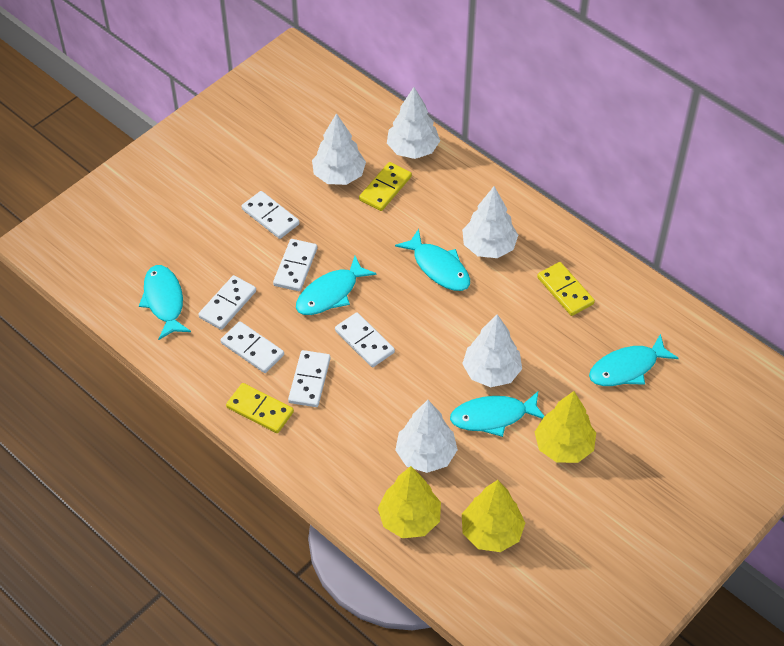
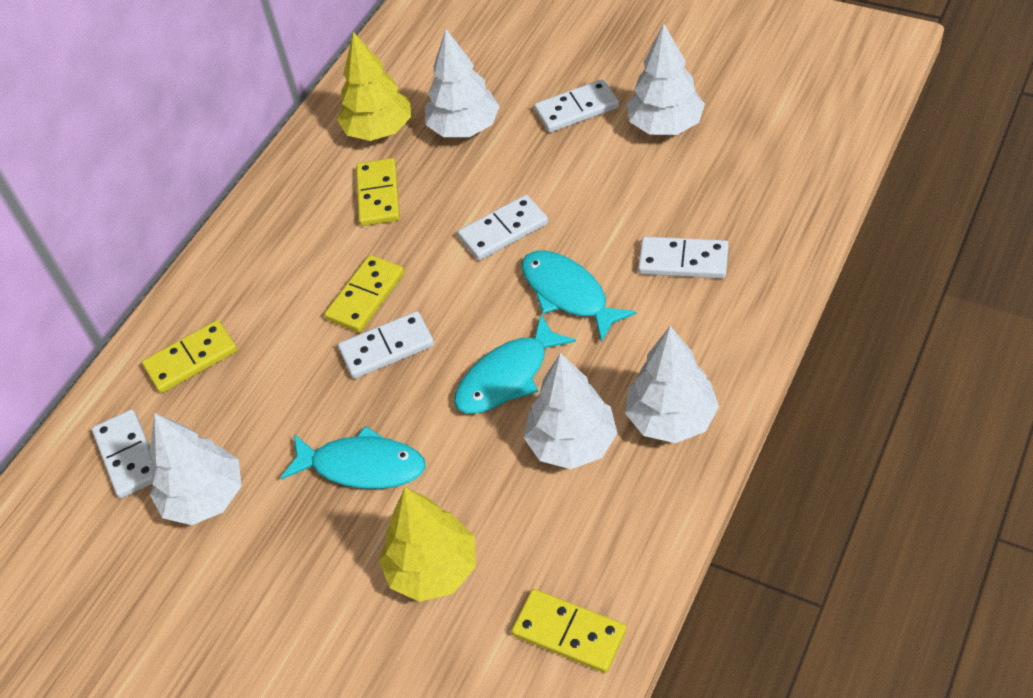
turquoise fish: [139,265,191,340] [296,256,377,315] [395,229,470,291] [450,390,544,437] [589,334,679,386] = 5 -> [281,426,425,489] [454,314,576,414] [522,250,637,342] = 3
white domino: [198,275,256,330] [221,321,284,373] [241,191,299,239] [273,239,317,291] [288,350,331,407] [335,312,395,367] = 6 -> [92,409,153,498] [338,311,434,379] [458,195,548,261] [534,79,619,132] [638,236,729,278] = 5
yellow domino: [226,383,294,433] [359,162,412,211] [537,262,595,316] = 3 -> [142,320,237,393] [324,255,404,333] [356,158,400,226] [512,589,626,673] = 4
yellow tree: [378,466,441,538] [462,480,525,552] [535,391,596,463] = 3 -> [337,32,412,141] [379,487,476,602] = 2

